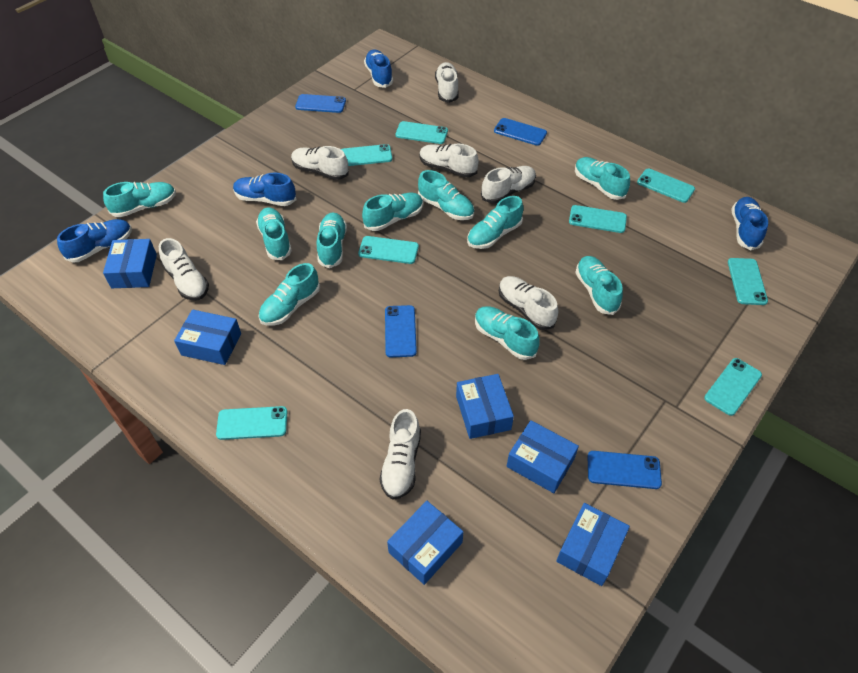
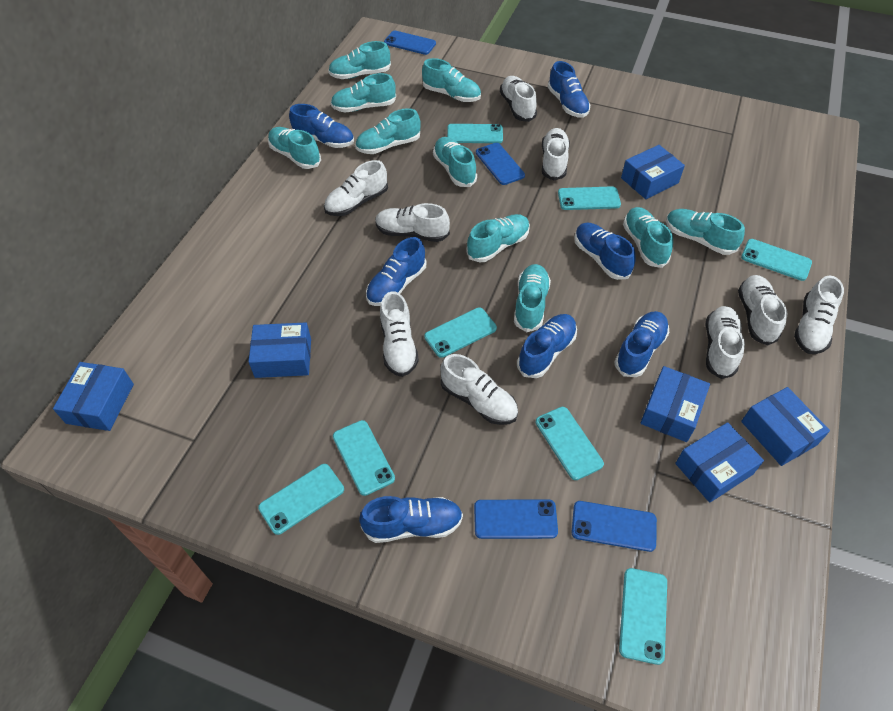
blue shoe: [57,219,132,263] [233,173,296,206] [364,50,393,88] [732,197,768,250] = 4 -> [289,104,354,148] [359,496,463,543] [366,237,426,306] [517,314,577,378] [548,61,590,118] [574,223,636,280] [614,311,669,377] = 7
white shoe: [159,238,209,301] [291,146,348,180] [379,409,421,500] [419,143,479,178] [435,62,459,103] [481,166,536,203] [499,276,558,330] = 7 -> [324,160,388,216] [375,203,450,242] [380,291,419,377] [440,354,518,425] [500,76,537,122] [542,128,570,181] [705,306,745,379] [738,275,787,346] [794,276,844,354] = 9

